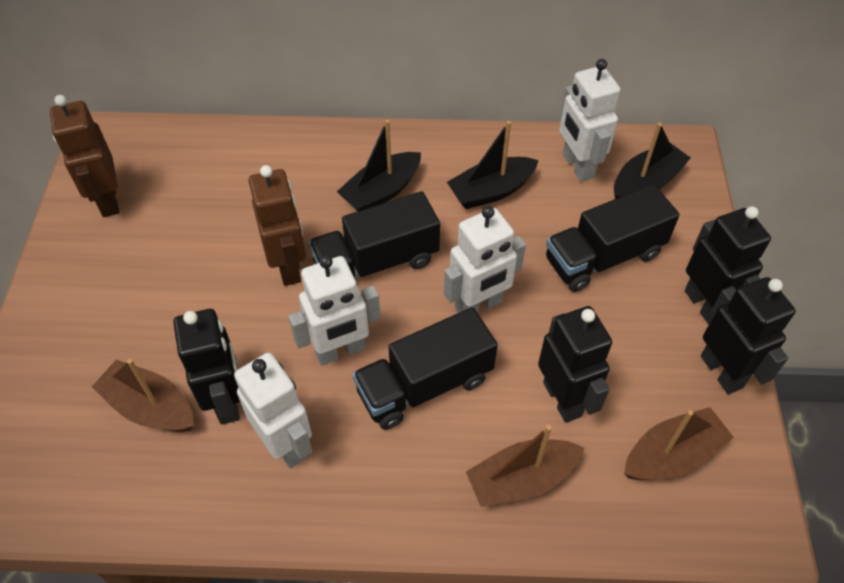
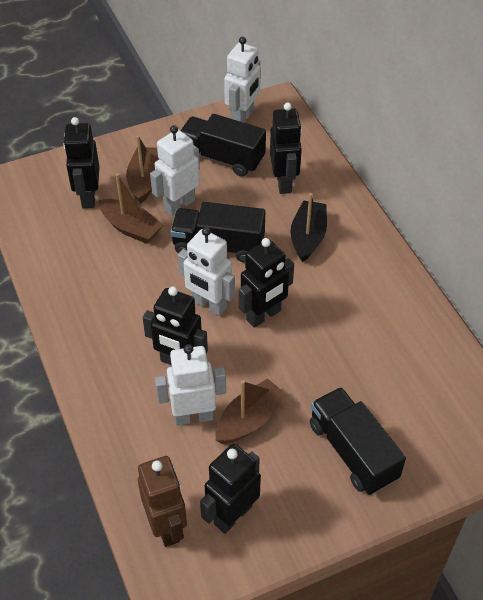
black boat: [337,120,421,211] [447,121,539,209] [614,123,691,199] = 3 -> [291,193,327,262] = 1
black robot: [173,309,240,425] [538,306,612,423] [685,206,771,325] [701,277,796,394] = 4 -> [63,117,99,209] [143,287,208,365] [200,443,261,534] [239,238,294,328] [270,103,302,194] = 5
brown robot: [50,95,119,217] [249,165,306,286] = 2 -> [138,456,187,547] = 1

